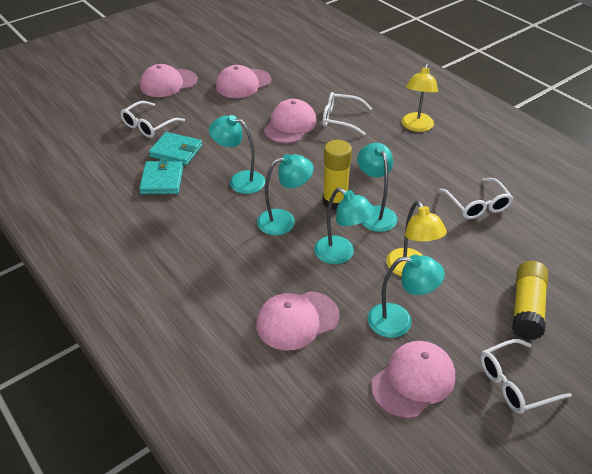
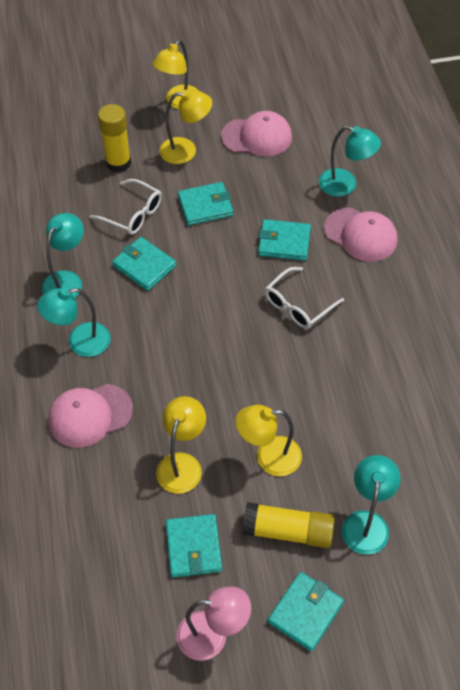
pink cap: [140,64,198,97] [216,65,271,98] [256,291,340,351] [264,99,317,144] [371,341,455,419] = 5 -> [48,384,133,448] [221,111,292,156] [324,208,397,262] = 3
pink lamp: none = 0 -> [176,586,251,661] = 1
turquoise lamp: [209,115,265,194] [257,154,314,235] [314,187,375,264] [357,143,397,232] [368,255,445,338] = 5 -> [37,288,111,357] [42,213,84,298] [319,126,381,197] [342,455,401,555] = 4
turquoise wallet: [139,159,183,194] [149,132,202,166] = 2 -> [112,237,176,291] [166,514,222,578] [178,182,233,225] [258,219,311,261] [268,572,344,651] = 5
white glasses: [120,101,185,138] [323,92,372,135] [439,178,513,219] [481,339,572,414] = 4 -> [89,179,162,235] [265,267,344,329] = 2
yellow lamp: [386,201,447,276] [402,64,438,132] = 2 -> [153,40,199,109] [156,396,206,494] [159,90,212,164] [236,405,302,476] = 4

